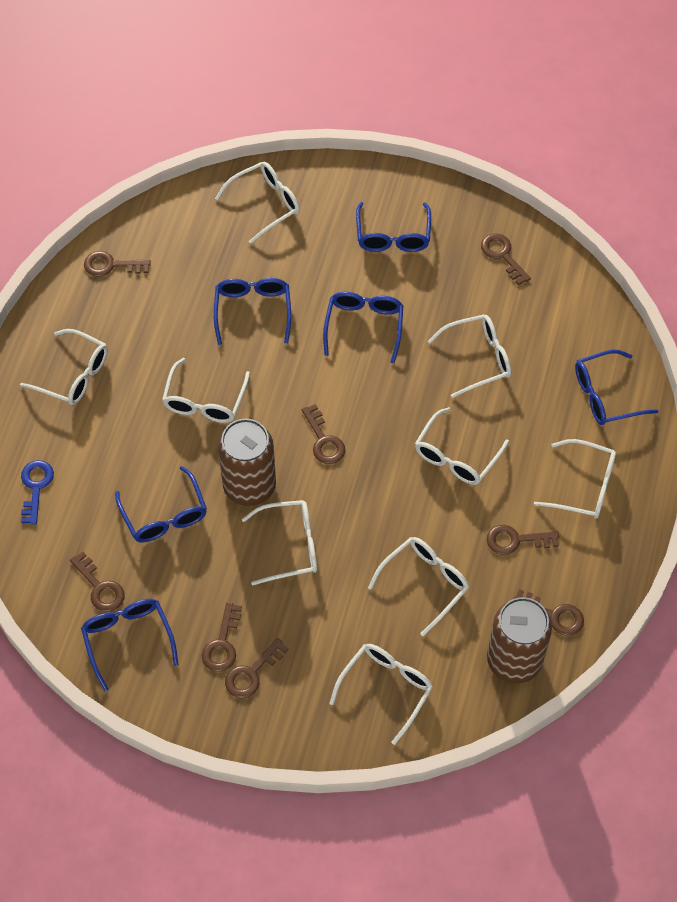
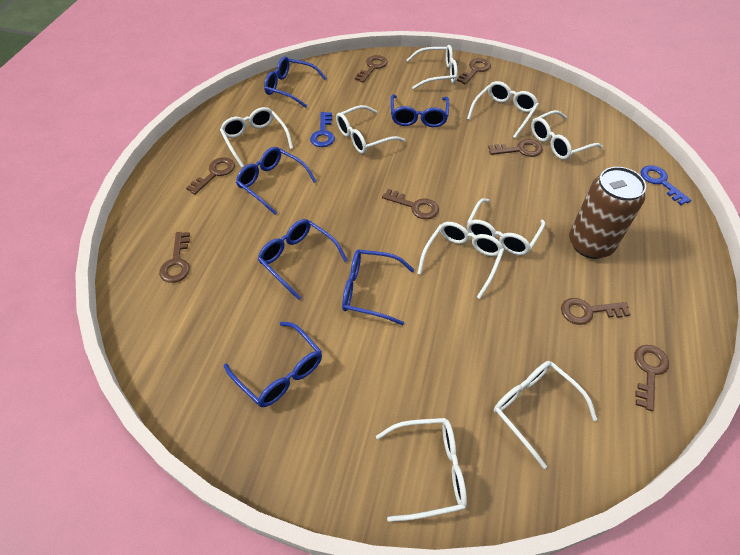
blue key: [21,460,54,525] = 1 -> [310,112,335,147] [641,165,691,205] = 2
brown can: [218,419,276,506] [487,597,552,684] = 2 -> [569,167,646,259] = 1

